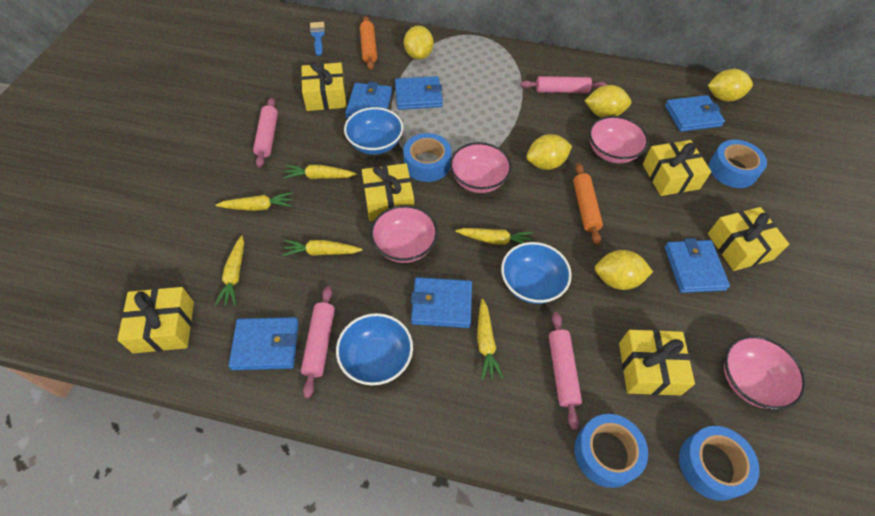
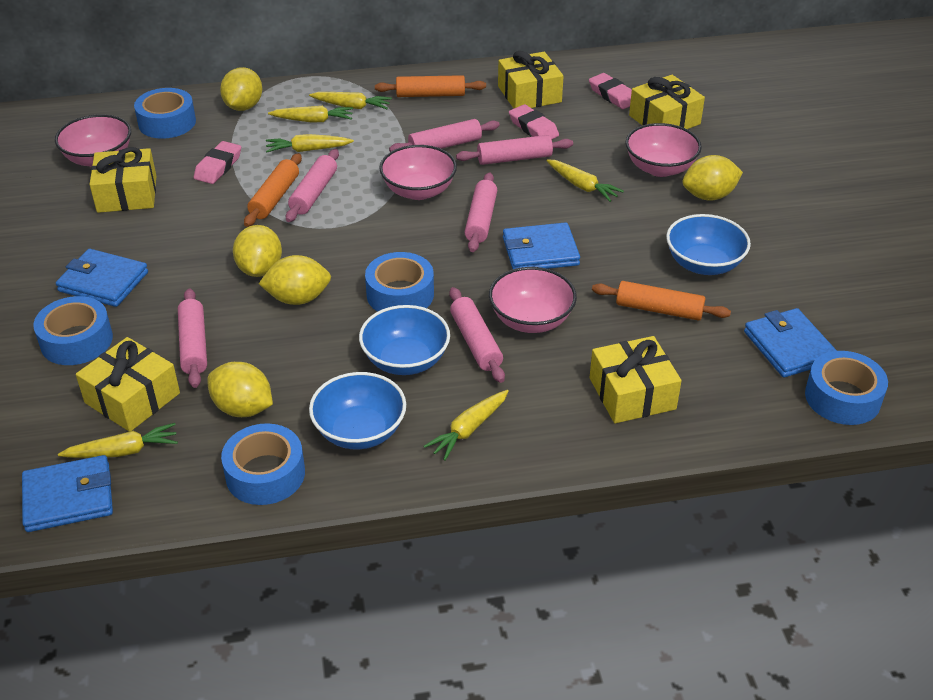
blue brush: [310,22,325,56] = 1 -> none = 0
blue tape: [403,133,452,182] [574,414,648,488] [679,426,759,501] [709,140,767,188] = 4 -> [33,296,113,365] [134,88,196,139] [221,423,305,505] [365,252,434,312] [805,351,888,425] = 5
blue wallet: [229,317,299,370] [345,82,392,119] [395,76,443,110] [411,277,472,328] [665,95,725,132] [665,238,730,293] = 6 -> [22,455,113,532] [56,249,148,307] [503,222,580,269] [744,308,837,377] = 4
orange rolling pin: [360,16,377,70] [573,163,603,245] = 2 -> [244,153,302,227] [375,75,486,97] [592,281,731,321] = 3
pink eraser: none = 0 -> [194,141,241,184] [509,104,559,139] [589,73,632,109] = 3
pink rolling pin: [253,98,278,167] [301,286,335,398] [521,76,607,93] [549,312,582,430] = 4 -> [178,288,207,388] [286,149,339,222] [389,119,500,152] [449,287,505,383] [456,135,573,165] [465,172,497,252] = 6
yellow gift: [117,287,194,353] [301,62,346,111] [362,163,414,221] [619,330,695,396] [643,140,711,196] [708,207,789,271] = 6 -> [76,337,180,431] [90,147,156,213] [498,51,564,108] [590,336,682,423] [629,75,705,129] = 5

